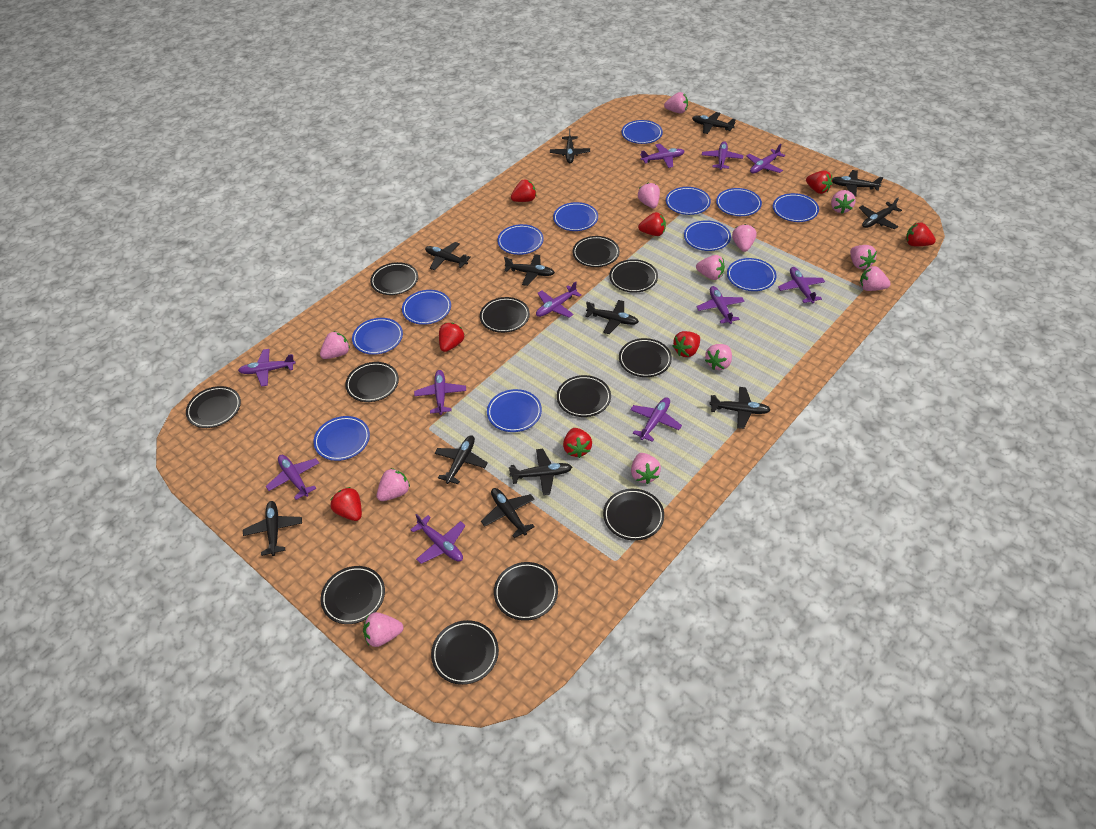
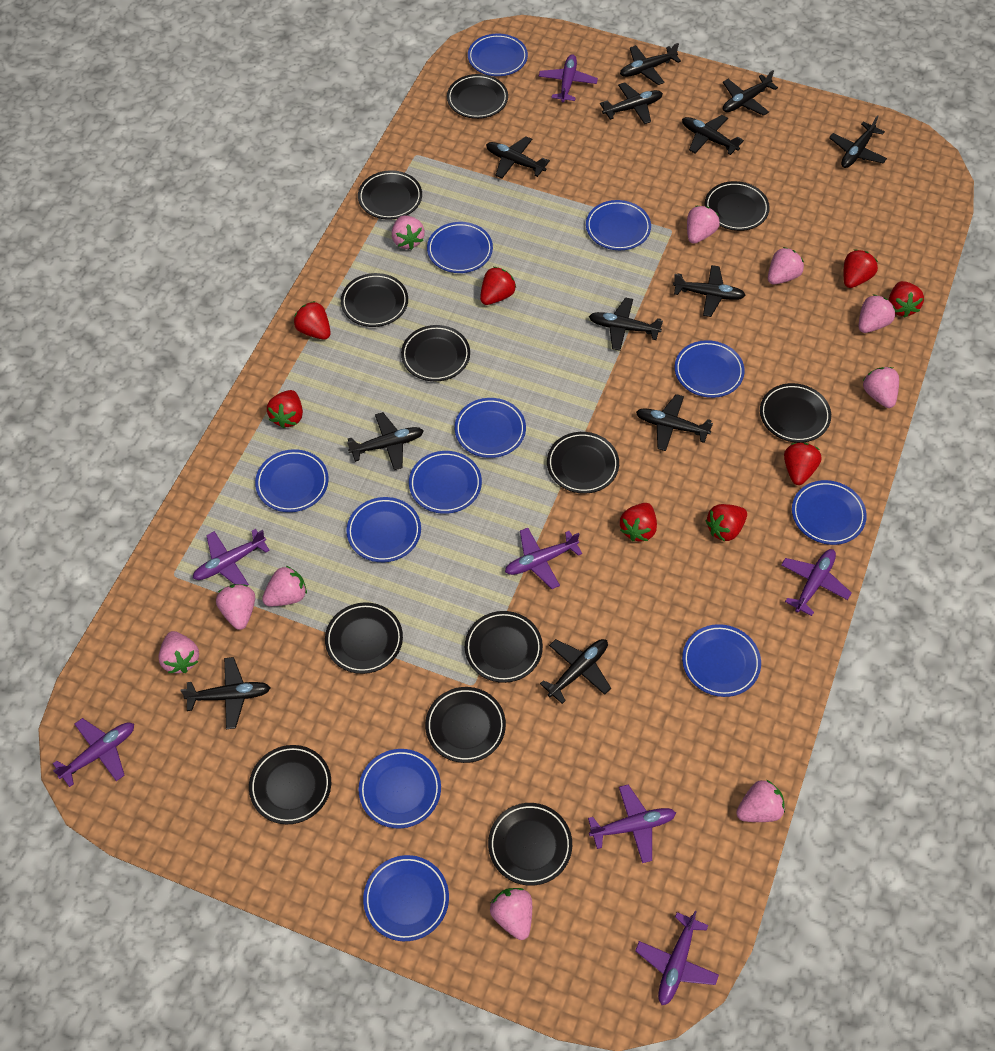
pink strawberry: [320,331,350,359] [363,612,404,647] [377,468,410,501] [631,453,661,484] [638,182,660,208] [664,92,688,114] [696,255,725,280] [705,344,732,370] [732,224,757,252] [831,190,856,213] [850,245,877,269] [860,266,891,291] = 12 -> [159,631,199,673] [216,584,255,630] [262,566,307,606] [392,216,425,250] [490,888,532,940] [687,206,720,244] [736,780,785,822] [768,247,804,284] [859,294,895,333] [863,367,899,408] = 10
purple plane: [238,349,295,387] [266,455,319,500] [411,514,466,564] [414,370,466,415] [536,282,581,318] [630,397,682,442] [640,144,685,168] [696,286,745,324] [702,141,743,170] [746,144,785,174] [778,267,825,304] = 11 -> [53,718,134,787] [193,529,270,585] [505,528,582,589] [539,54,598,102] [588,785,676,863] [635,911,719,1005] [781,549,851,616] = 7

